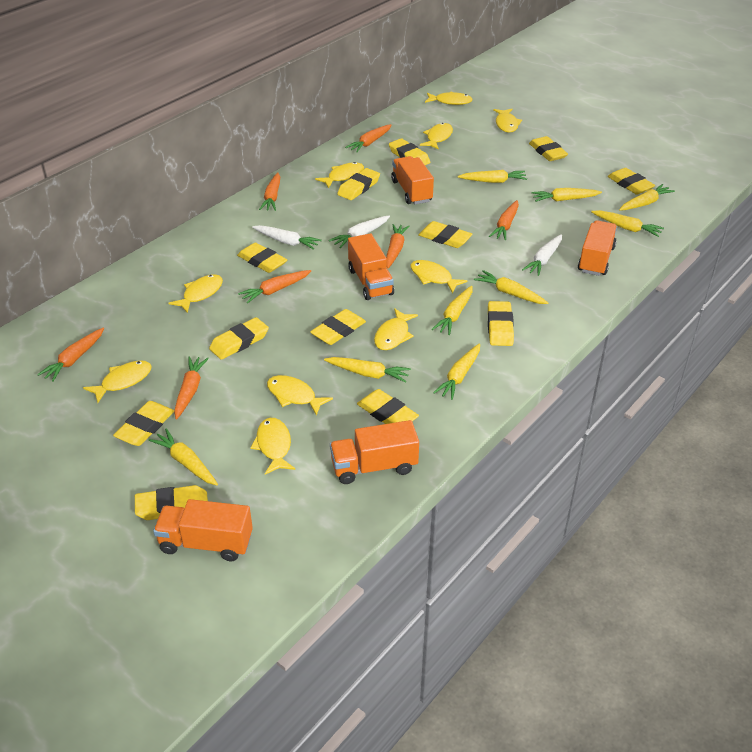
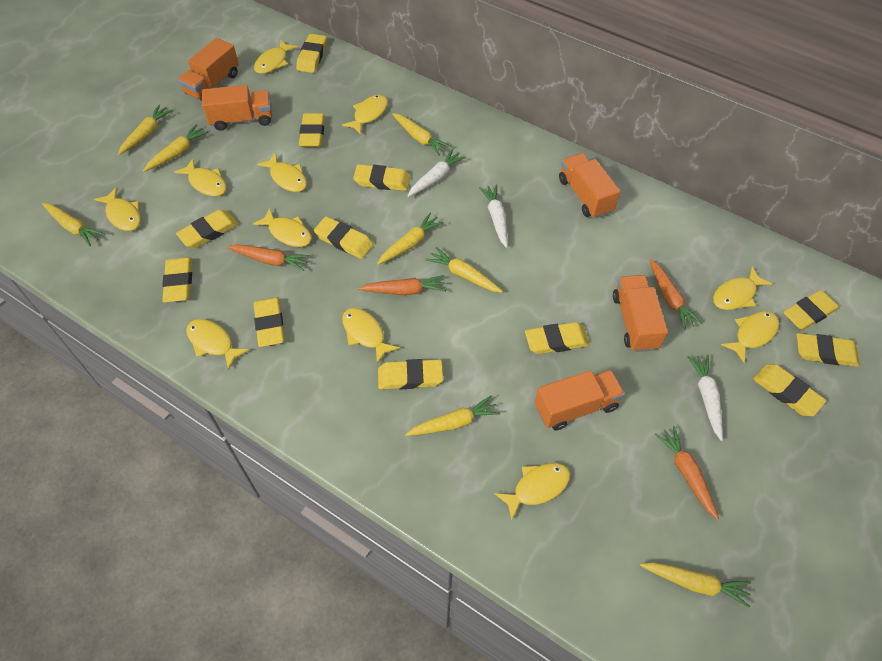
orange carrot: [37,328,104,382] [174,356,209,419] [238,270,311,303] [259,172,280,211] [345,124,391,152] [386,224,410,268] [489,200,519,240] = 7 -> [227,244,310,271] [359,275,446,295] [650,259,702,330] [655,426,719,520] = 4
yellow carrot: [149,428,218,485] [324,357,411,383] [432,285,473,335] [433,344,480,400] [458,170,527,183] [474,270,548,304] [531,188,602,202] [591,210,664,237] [619,184,675,211] = 9 -> [42,203,105,246] [118,105,173,155] [143,124,208,172] [377,212,444,265] [392,113,451,156] [405,395,500,436] [425,247,503,293] [640,562,751,608] = 8
yellow fish: [83,360,152,403] [169,274,223,313] [250,418,295,474] [267,375,333,416] [315,162,364,188] [374,308,418,350] [410,260,467,293] [420,123,453,150] [425,92,473,105] [493,109,522,133] = 10 -> [94,187,141,231] [174,158,227,196] [186,319,249,370] [253,208,312,247] [254,39,298,74] [257,153,307,192] [342,95,388,134] [342,308,400,364] [494,463,570,520] [713,267,772,310] [721,311,779,363] = 11

